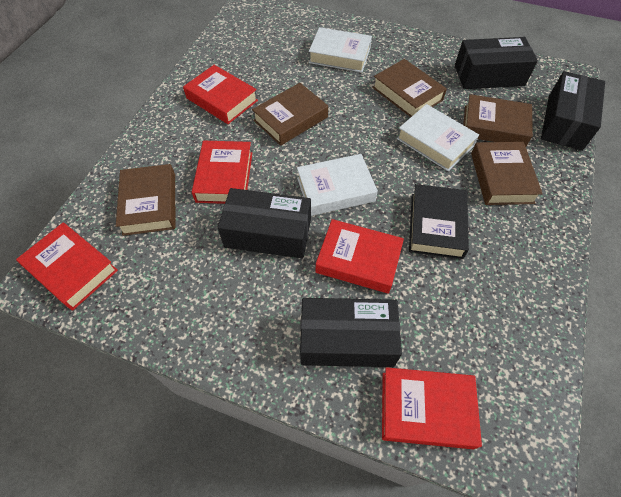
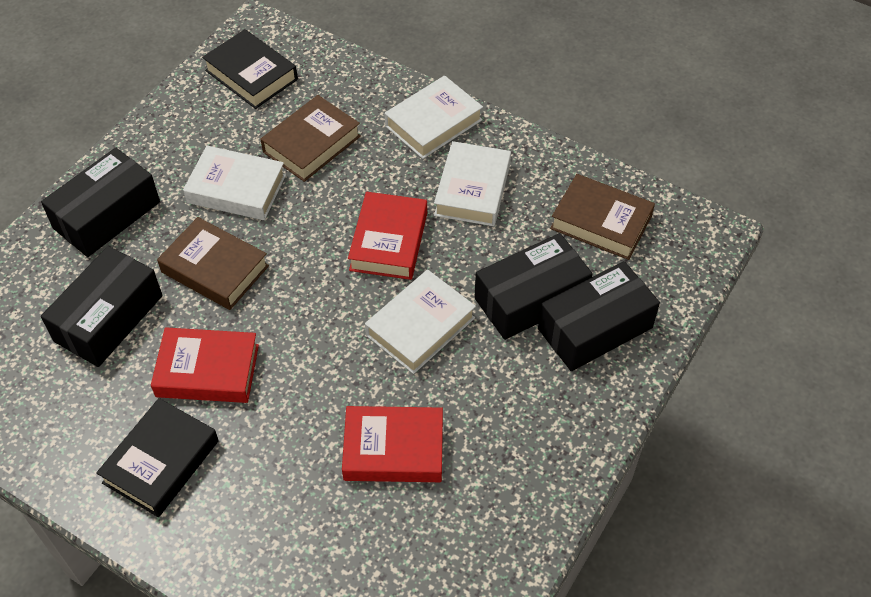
black book: [409,184,469,259] = 1 -> [96,398,219,517] [202,29,298,109] = 2
brown book: [116,164,175,236] [252,83,328,146] [372,59,447,117] [463,94,533,147] [471,142,543,205] = 5 -> [157,217,269,310] [260,95,361,182] [550,174,655,260] = 3
red book: [16,222,118,310] [183,65,258,124] [192,141,252,204] [316,219,404,294] [382,367,482,449] = 5 -> [151,327,259,403] [342,406,443,482] [348,192,427,280] = 3
white book: [297,154,378,216] [309,27,372,72] [397,104,479,171] = 3 -> [183,146,286,220] [365,270,476,374] [385,75,483,159] [434,141,511,226] = 4

